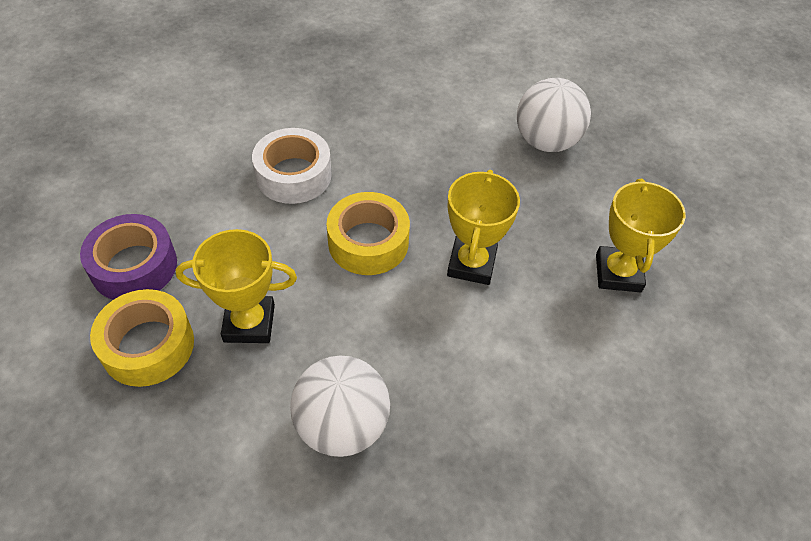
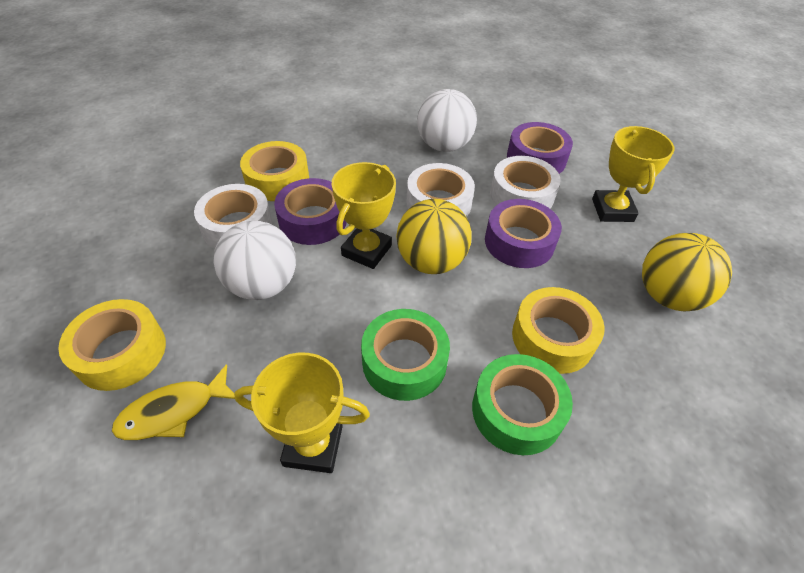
green tape: none = 0 -> [361,309,450,401] [472,354,573,455] = 2
purple tape: [80,214,177,300] = 1 -> [274,178,347,245] [485,199,562,268] [507,122,573,174] = 3
white tape: [252,128,332,204] = 1 -> [194,184,272,249] [407,163,475,217] [490,156,561,209] = 3
yellow ball: none = 0 -> [396,199,472,274] [642,233,732,311] = 2
yellow fish: none = 0 -> [112,364,235,440] = 1
yellow tape: [90,289,194,387] [327,192,410,275] = 2 -> [58,299,166,391] [240,141,309,201] [512,287,605,374] = 3

